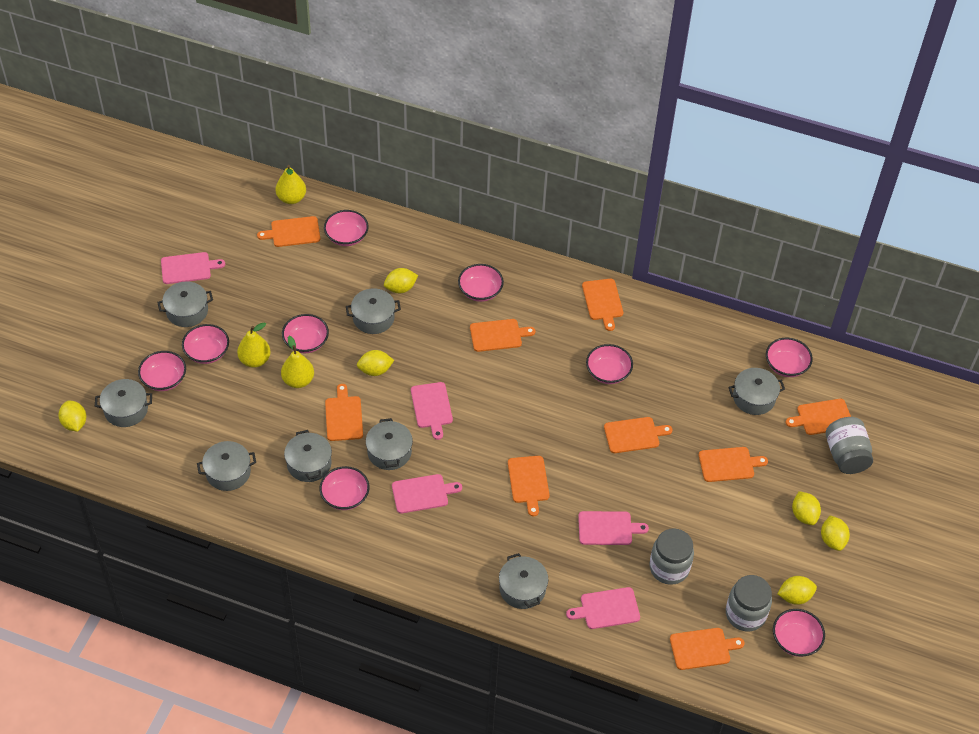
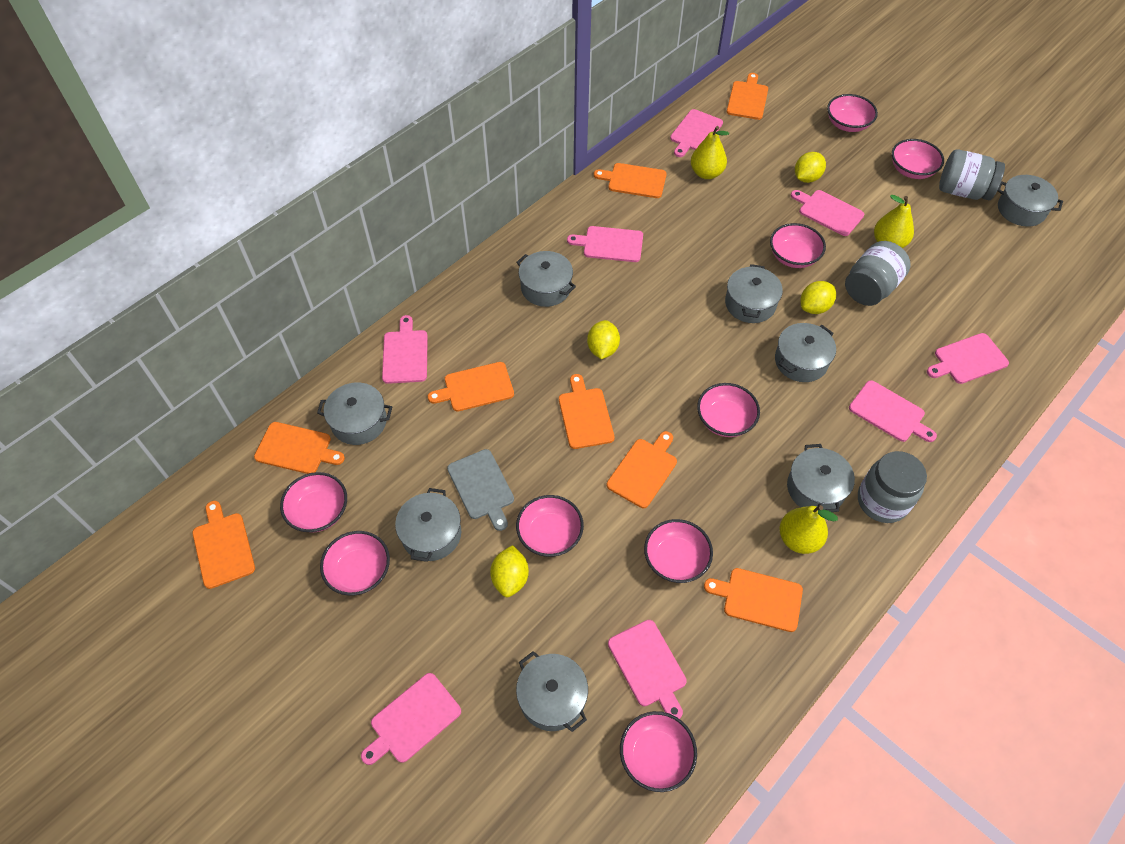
grey cutting board: none = 0 -> [447,449,514,531] = 1
orange cutting board: [257,216,320,247] [325,384,363,441] [470,319,535,352] [508,456,549,516] [582,279,623,331] [604,417,672,453] [670,628,744,670] [699,447,768,482] [786,399,851,435] = 9 -> [192,501,255,589] [254,422,345,474] [428,362,514,412] [559,374,615,449] [594,163,667,198] [607,431,677,508] [704,568,803,632] [727,73,768,120] = 8
pink cutting board: [161,252,225,284] [392,474,462,513] [411,382,453,440] [566,587,640,629] [578,511,649,545] = 5 -> [361,673,461,765] [382,315,428,384] [567,226,643,262] [608,620,687,719] [670,109,723,157] [791,190,864,236] [849,380,937,442] [927,333,1009,384] = 8
yellow lemon: [58,401,86,432] [357,350,394,376] [384,268,418,293] [777,576,817,605] [792,491,821,525] [821,515,850,551] = 6 -> [490,545,529,597] [587,320,620,359] [795,152,826,183] [800,281,836,314] = 4

